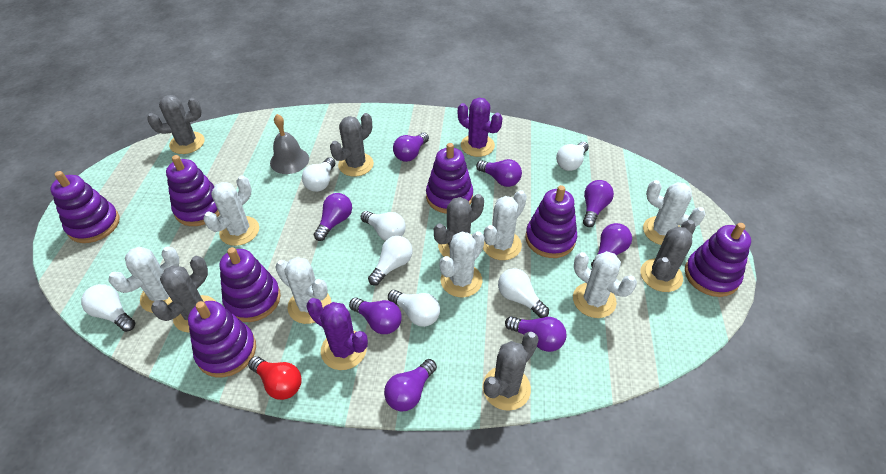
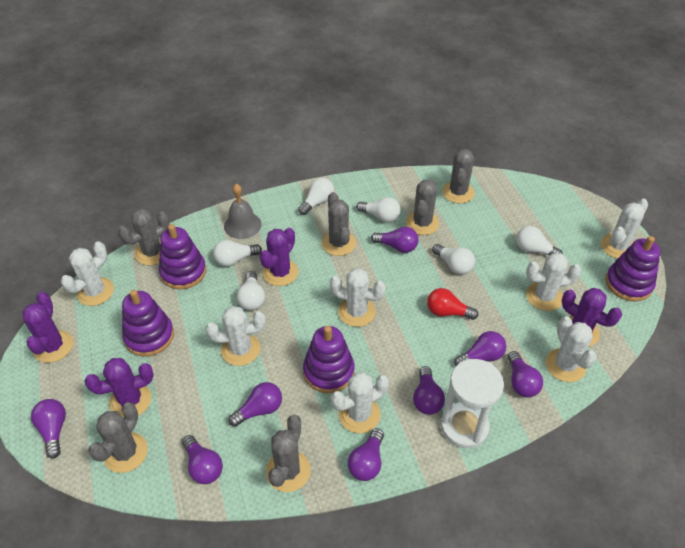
purple cactus: [306,298,368,370] [458,98,502,157] = 2 -> [22,292,73,363] [84,358,154,418] [260,228,299,286] [562,288,622,347] = 4
purple stacking toy: [50,171,120,243] [166,155,220,226] [188,301,256,377] [220,247,281,322] [426,143,473,214] [525,185,577,258] [685,223,751,297] = 7 -> [122,290,174,357] [159,224,206,290] [303,326,355,393] [605,236,660,302] = 4
white hourglass: none = 0 -> [441,359,504,448] = 1
white light bulb: [81,284,135,332] [302,157,335,192] [361,211,406,241] [368,236,413,285] [388,290,440,327] [498,268,549,318] [556,142,589,171] = 7 -> [213,240,262,267] [237,271,265,310] [298,178,334,215] [356,197,401,223] [432,244,475,275] [516,226,563,255] = 6

